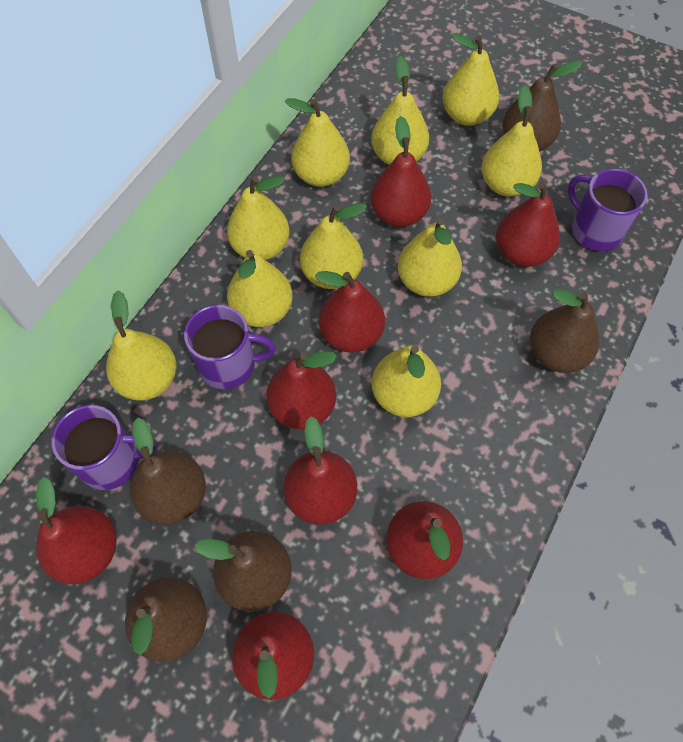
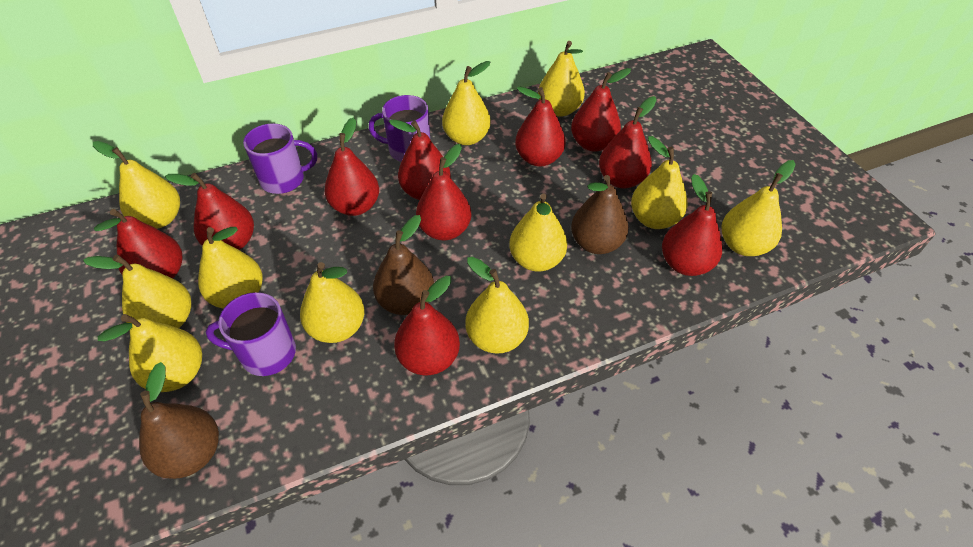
brown pear: [125,577,207,662] [130,418,206,525] [194,531,292,612] [502,60,583,152] [530,289,599,373] = 5 -> [139,362,219,479] [373,215,434,315] [571,175,629,254] = 3
red pear: [36,477,117,584] [232,612,314,700] [266,351,337,430] [284,417,357,525] [315,271,385,353] [371,116,431,227] [386,501,463,579] [496,182,560,267] = 8 -> [94,209,183,278] [165,173,254,250] [324,117,379,216] [389,119,451,200] [394,276,460,375] [416,144,471,240] [515,87,565,166] [571,68,631,152] [599,96,657,188] [662,174,722,276] = 10
yellow pear: [106,290,176,400] [227,176,289,260] [227,250,293,327] [285,98,350,187] [300,203,367,289] [371,56,429,165] [372,345,441,417] [398,218,462,297] [443,33,499,126] [481,85,542,197] = 10 -> [83,254,191,328] [93,141,180,229] [98,314,202,392] [198,227,263,309] [300,262,365,343] [442,61,491,145] [465,257,529,354] [509,193,567,272] [538,41,585,117] [631,136,688,229] [721,160,796,256] = 11

